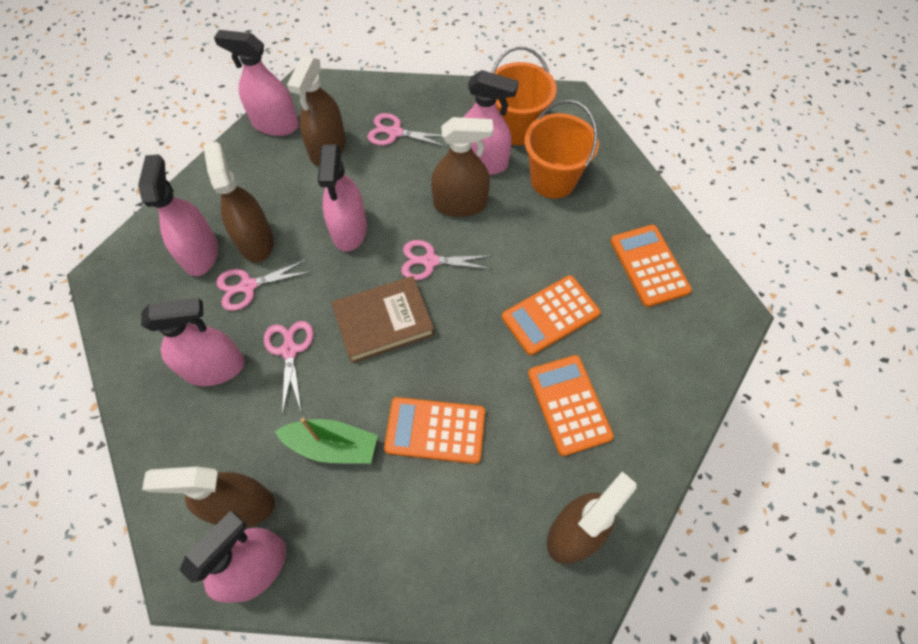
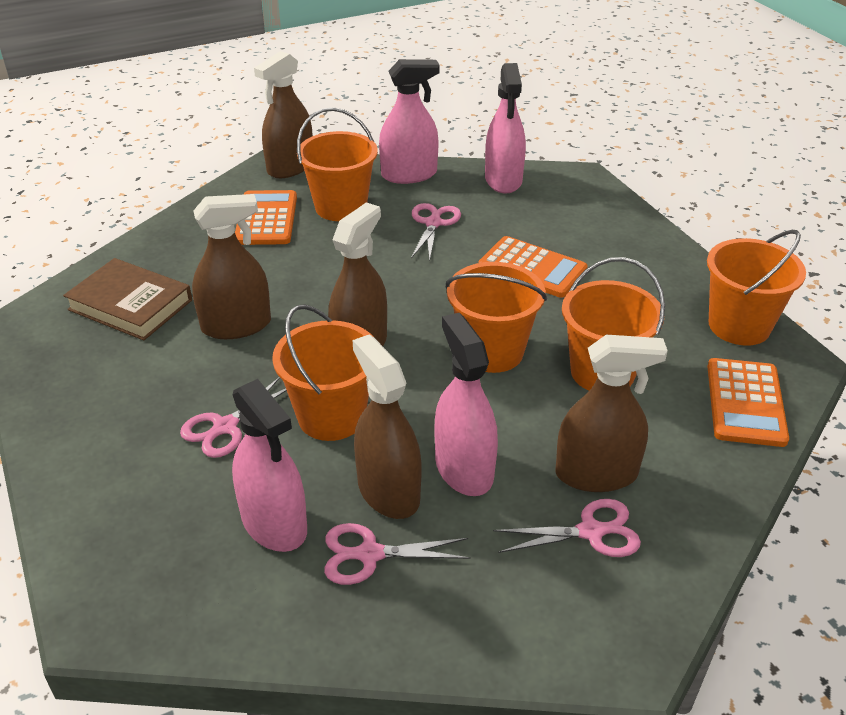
green boat: [275,418,378,464] = 1 -> none = 0
orange bucket: [491,46,557,145] [525,100,599,198] = 2 -> [272,304,372,441] [297,107,378,221] [446,262,547,373] [562,257,665,390] [707,230,806,345] = 5
orange calculator: [384,397,485,464] [502,275,600,356] [528,355,614,456] [610,225,692,307] = 4 -> [235,190,297,245] [478,236,588,298] [707,358,789,447] = 3
pink spray bottle: [138,154,218,276] [141,298,245,386] [179,511,286,603] [214,30,299,136] [318,144,367,252] [463,70,519,175] = 6 -> [232,379,307,552] [379,59,440,184] [435,313,498,496] [485,63,526,194] = 4

